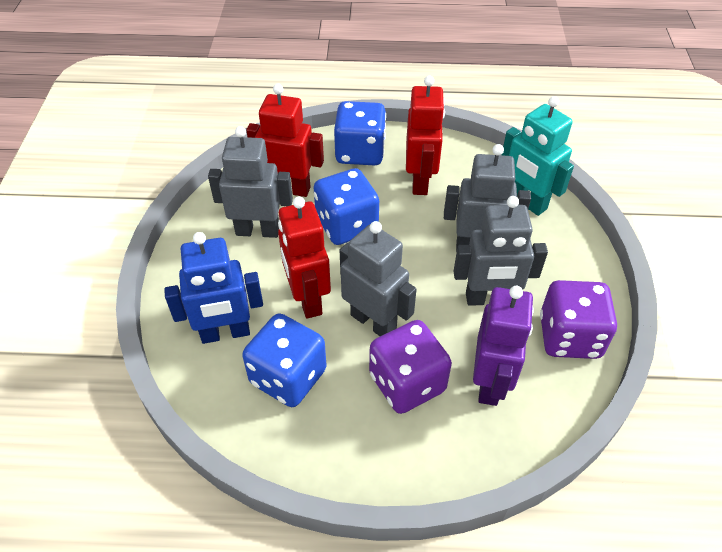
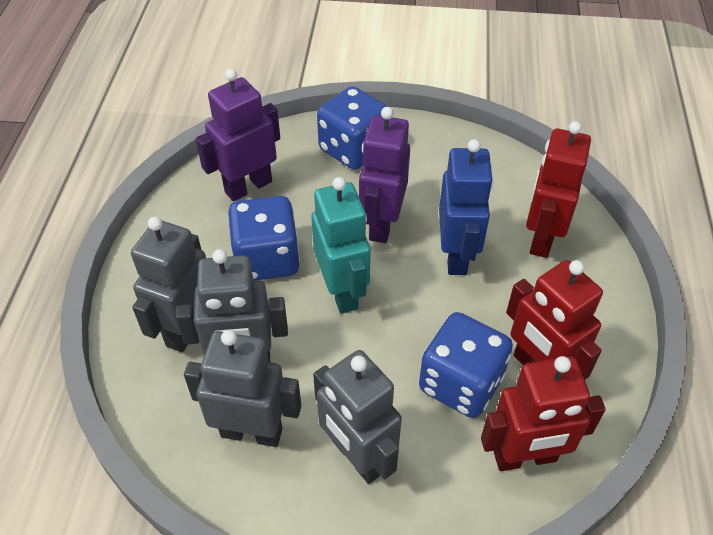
purple dice: [369,320,452,414] [540,280,617,359] = 2 -> none = 0
purple robot: [473,286,534,406] = 1 -> [196,69,280,201] [359,107,410,243] = 2

